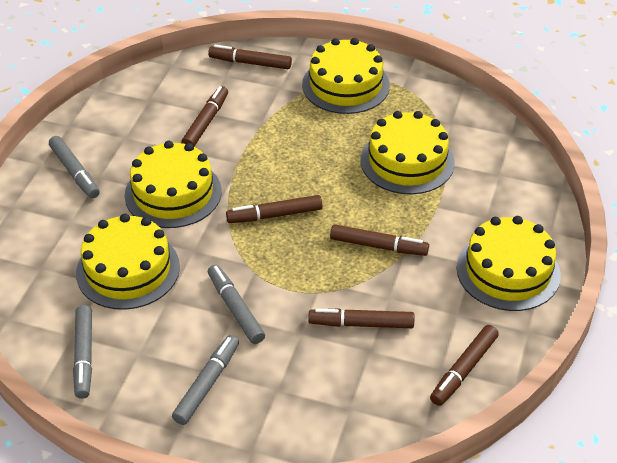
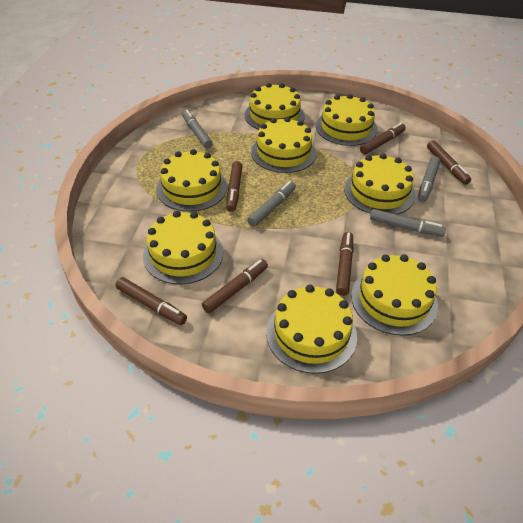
yellow cake: [76,214,180,310] [124,141,222,228] [302,38,390,114] [360,111,455,194] [456,216,561,311] = 5 -> [143,211,223,284] [156,149,227,212] [245,83,305,130] [251,117,316,173] [266,285,357,374] [316,94,377,146] [344,153,415,214] [351,254,438,336] = 8

